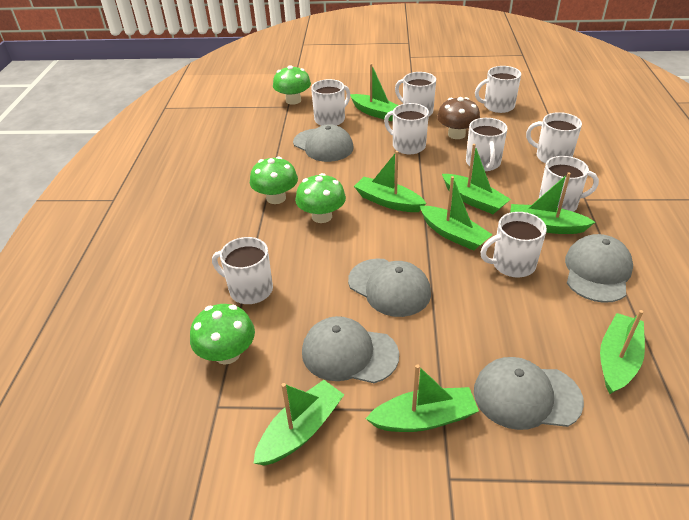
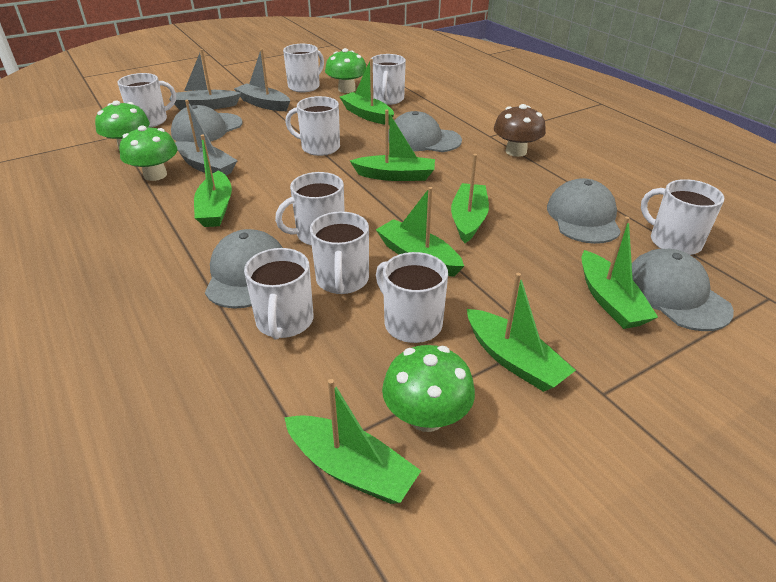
grey boat: none = 0 -> [169,49,241,110] [175,100,238,176] [234,49,290,111] = 3

